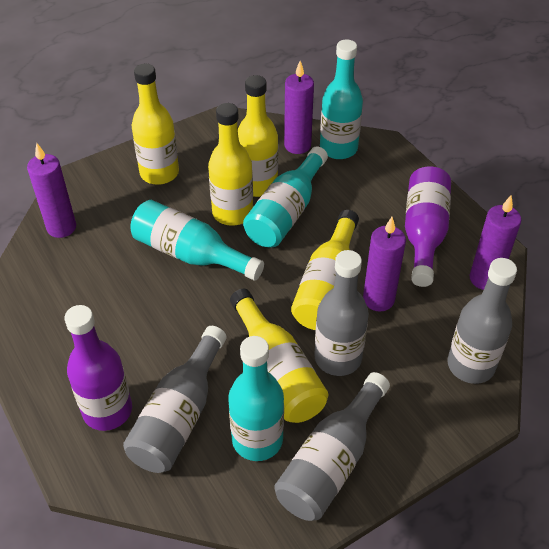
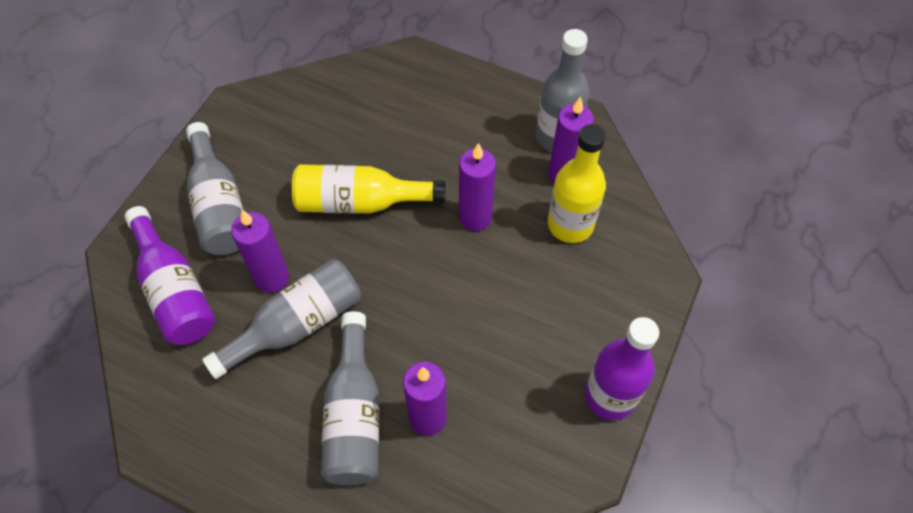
turquoise bottle: [130,200,264,280] [228,336,284,461] [243,146,328,247] [320,39,363,159] = 4 -> none = 0
yellow bottle: [132,64,179,185] [208,103,253,226] [230,289,328,423] [238,75,278,197] [291,210,359,330] = 5 -> [292,164,445,214] [548,124,606,243] = 2

